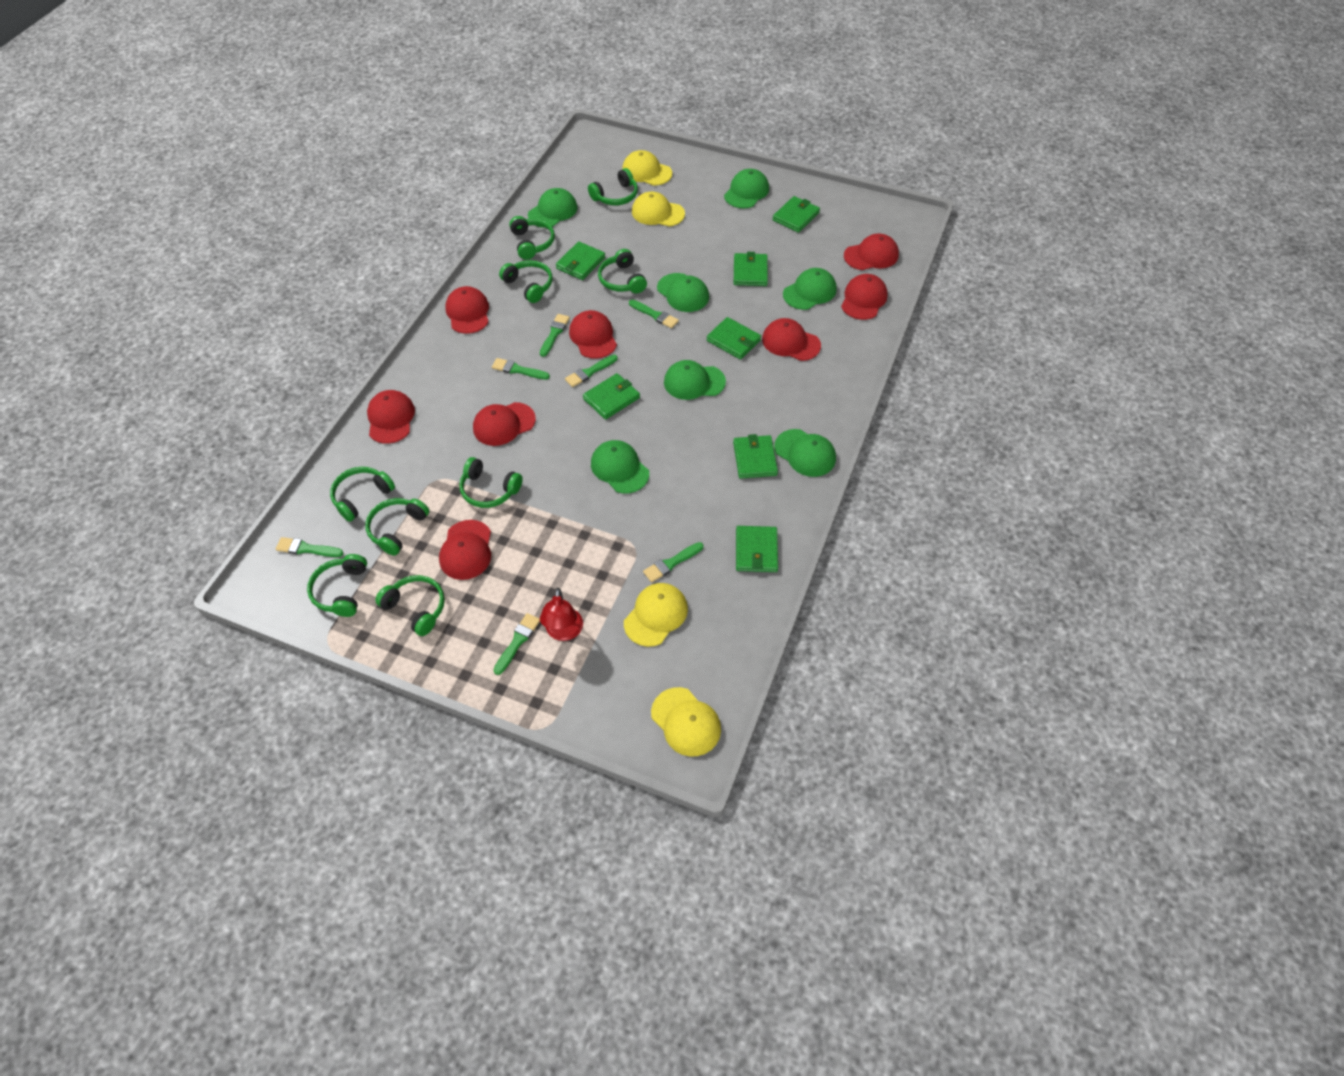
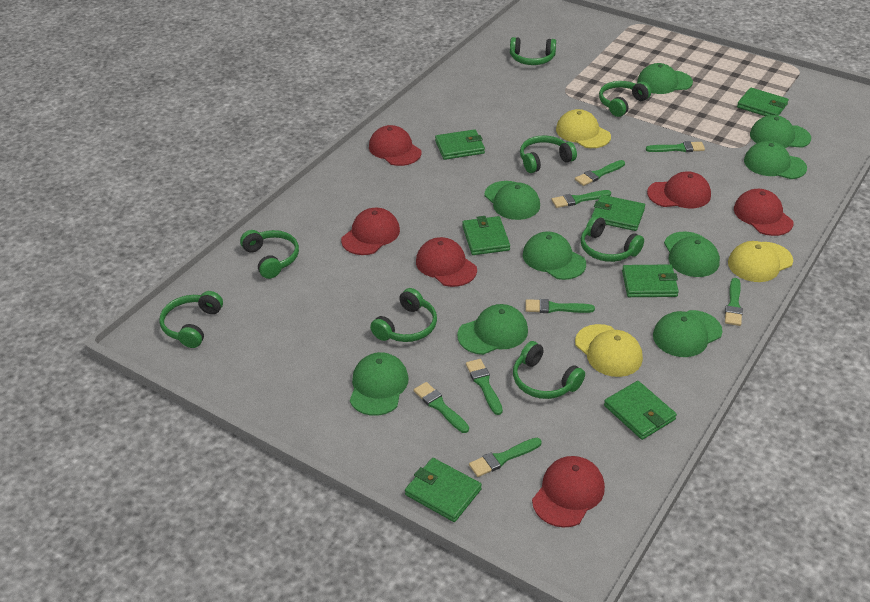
green brush: [276,537,343,557] [492,358,550,379] [494,613,540,675] [540,314,570,357] [565,355,618,387] [629,300,679,328] [643,542,703,582] = 7 -> [414,382,469,433] [466,359,503,415] [469,438,542,477] [525,299,595,313] [551,190,611,208] [575,160,625,186] [646,141,705,152] [725,278,743,326] = 8
green cap: [528,188,577,228] [591,440,649,493] [657,273,709,312] [664,360,726,400] [724,169,769,208] [774,429,836,477] [783,268,837,310] = 7 -> [350,352,409,416] [457,304,528,355] [485,181,540,220] [523,231,586,280] [637,63,693,94] [653,310,722,357] [664,232,720,277] [744,141,807,179] [750,115,811,148] = 9
green headphones: [307,554,367,617] [330,467,395,522] [365,498,429,556] [375,575,445,636] [459,457,523,508] [499,260,552,303] [509,216,555,260] [588,168,638,205] [598,249,647,293] = 9 -> [159,291,223,348] [240,230,299,279] [370,288,437,342] [510,37,556,65] [513,341,585,399] [520,135,577,173] [581,215,644,262] [599,81,651,117] = 8
red cap: [367,390,415,444] [439,520,491,580] [445,286,489,334] [473,402,536,446] [569,310,617,359] [762,318,821,361] [841,274,888,320] [844,234,899,270] = 8 -> [341,208,400,255] [369,125,422,166] [416,237,477,287] [532,456,605,528] [647,172,711,208] [734,189,794,236] = 6
red lamp: [540,588,583,641] = 1 -> none = 0
yellow cap: [622,150,672,186] [624,583,688,647] [632,192,685,227] [651,687,721,757] = 4 -> [556,109,611,148] [575,324,643,377] [728,241,793,282] = 3

